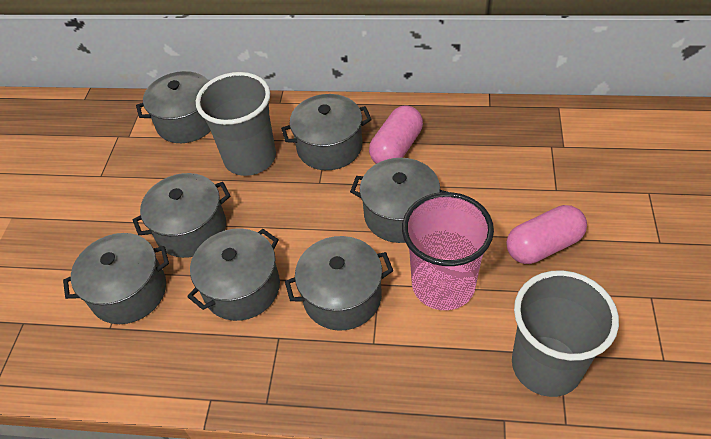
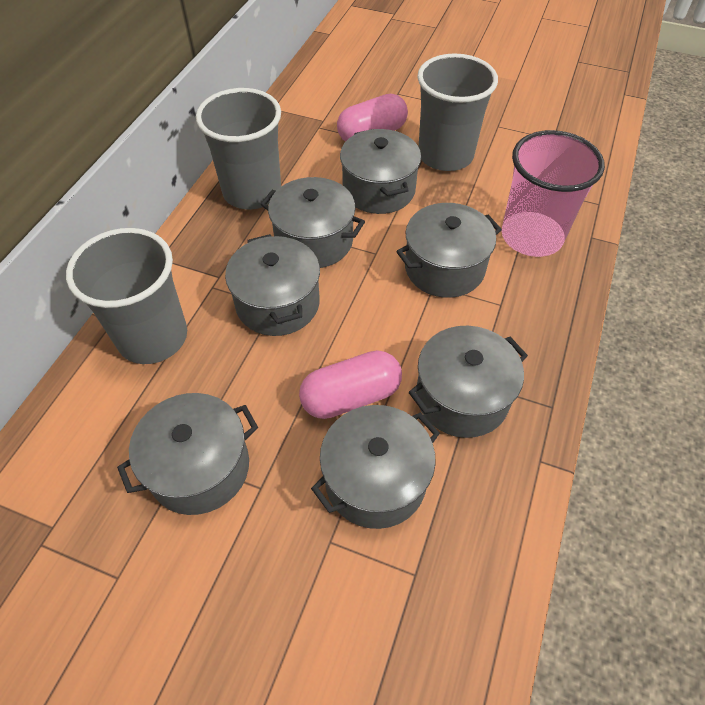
grey cup: [196,72,276,176] [512,270,619,397] = 2 -> [66,228,187,364] [196,88,281,209] [418,53,498,171] = 3

